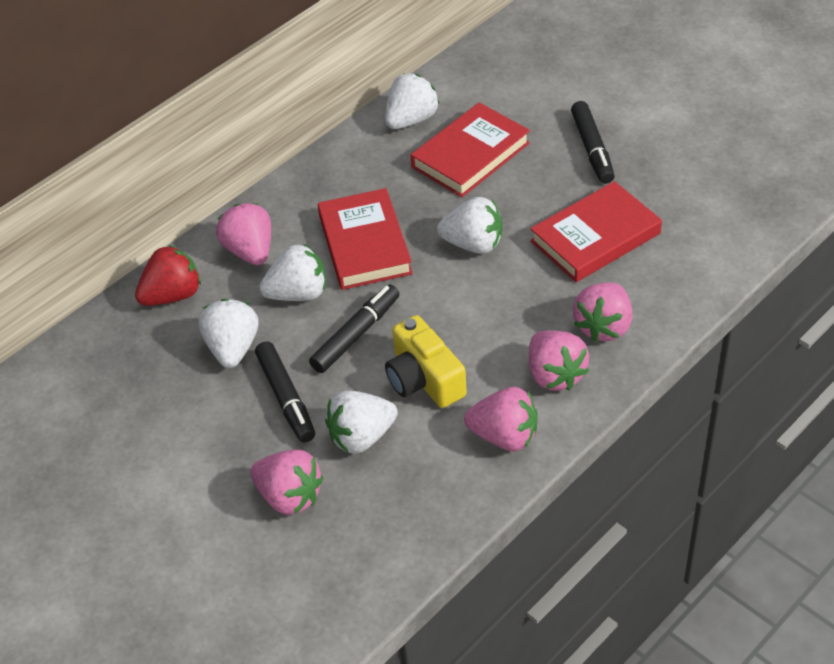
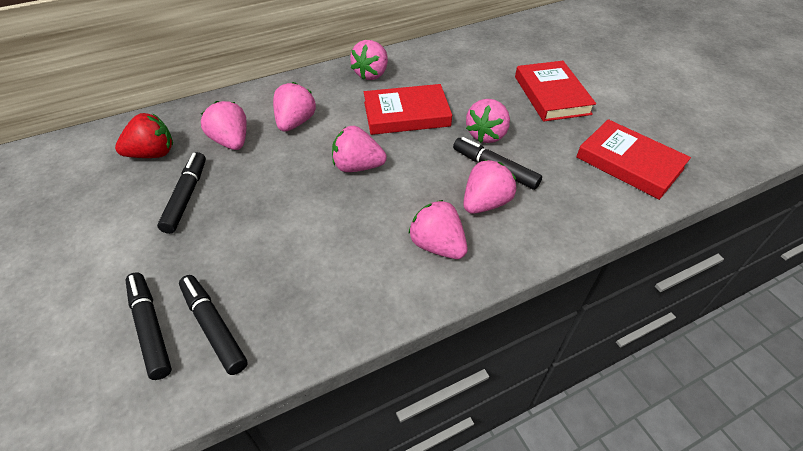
black marker: [255,341,315,442] [309,284,399,373] [571,101,614,184] = 3 -> [125,272,172,380] [157,152,206,234] [179,275,248,375] [453,137,542,190] = 4
pink strawberry: [216,203,271,265] [251,450,323,515] [464,387,538,451] [529,330,589,391] [573,282,632,342] = 5 -> [201,101,246,150] [273,82,316,132] [332,126,387,172] [350,40,388,80] [408,200,468,259] [463,160,516,214] [466,99,510,143] = 7
white strawberry: [199,299,258,368] [259,244,326,301] [325,391,398,454] [385,74,439,129] [437,197,502,254] = 5 -> none = 0
yellow camera: [385,315,467,408] = 1 -> none = 0

